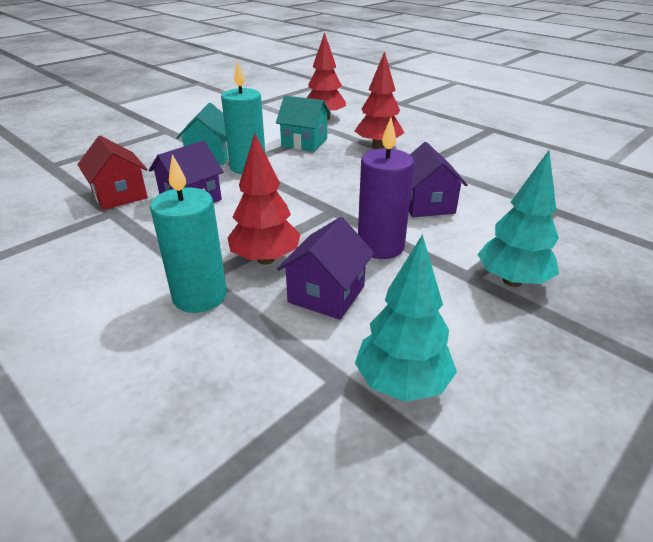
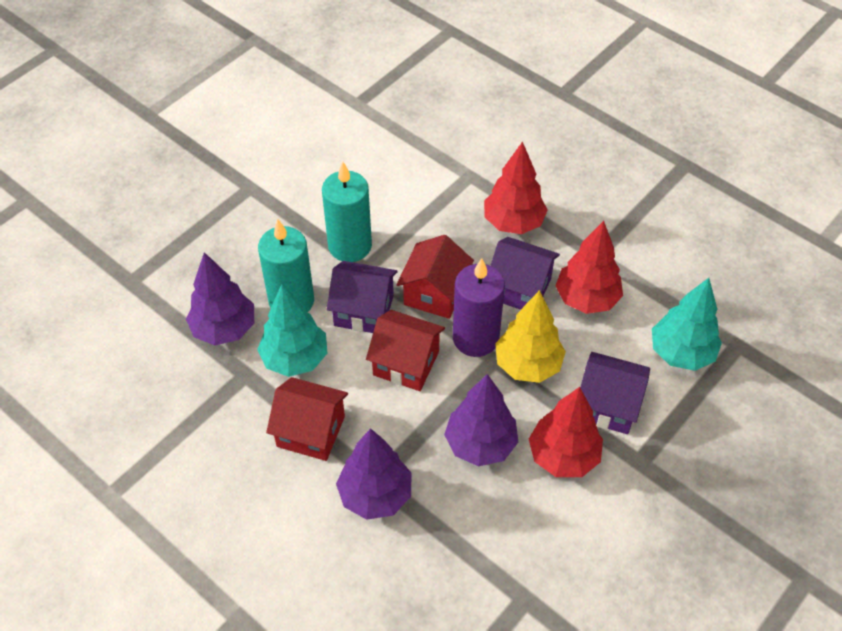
purple tree: none = 0 -> [186,252,254,345] [336,428,412,520] [444,374,518,466] = 3
red house: [77,136,148,210] = 1 -> [266,377,348,461] [366,310,445,391] [396,235,474,319] = 3
turquoise house: [176,103,229,165] [276,96,331,152] = 2 -> none = 0
yellow tree: none = 0 -> [495,290,566,383] = 1

